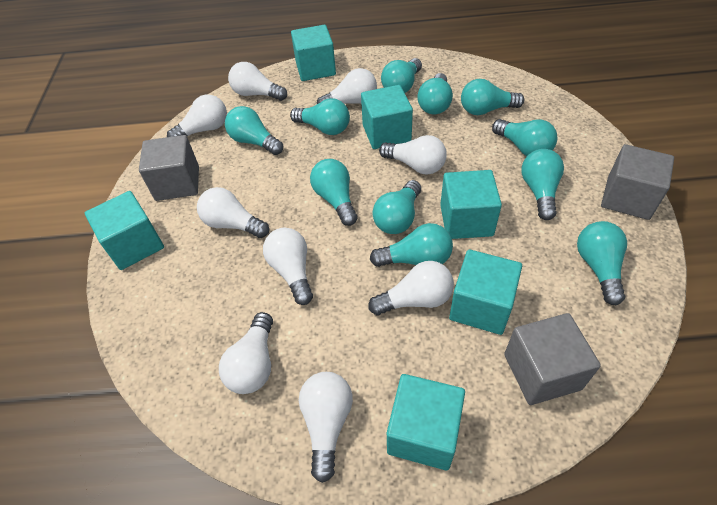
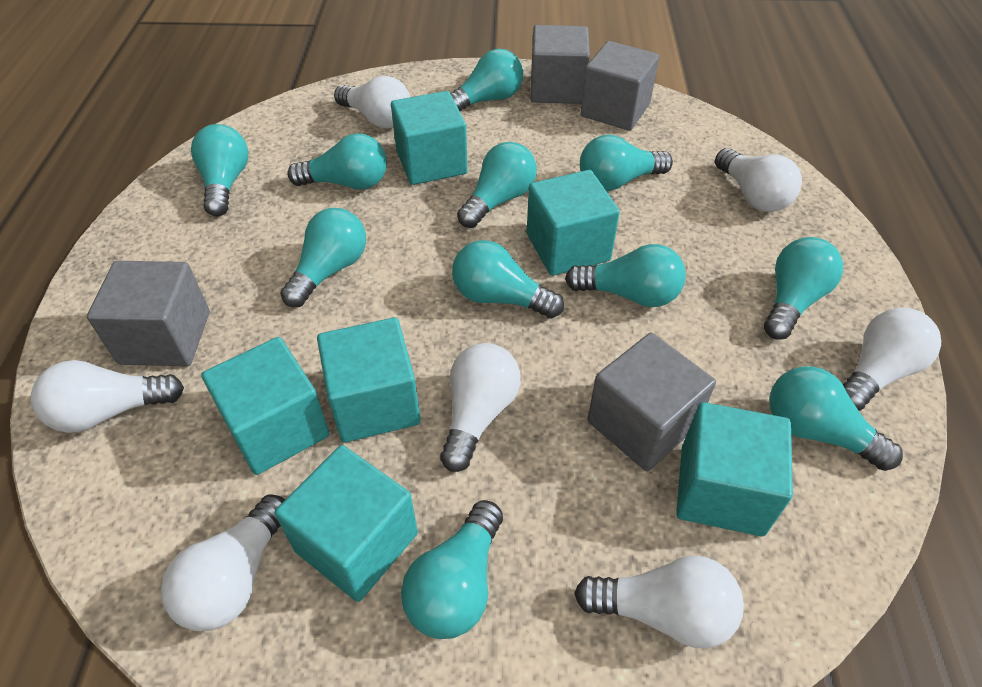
grey cube: [139,135,199,201] [504,313,601,405] [601,144,674,220] = 3 -> [87,261,210,366] [530,25,590,104] [580,41,659,131] [588,333,716,471] = 4
white light bulb: [167,94,227,137] [197,187,269,238] [219,312,273,394] [228,62,287,101] [263,228,313,305] [299,372,353,483] [317,68,377,104] [368,261,454,315] [379,135,447,175] = 9 -> [31,360,184,433] [161,494,285,631] [334,76,410,129] [440,343,521,472] [574,556,744,648] [715,148,802,212] [843,308,941,411] = 7

